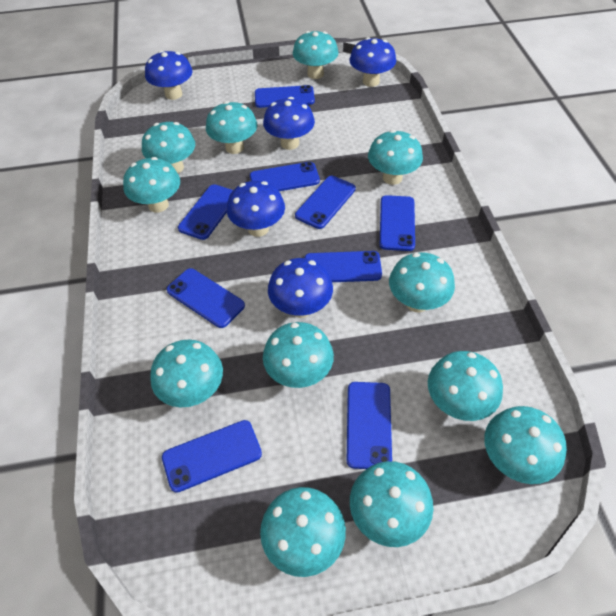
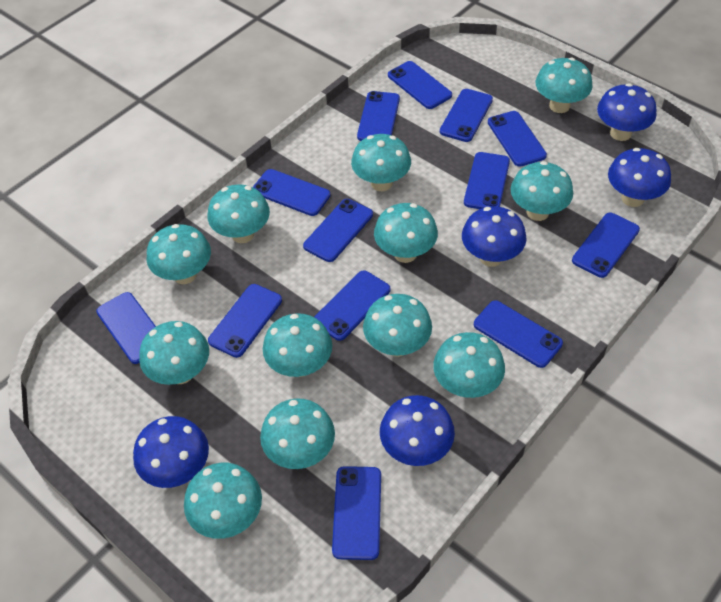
blue phone: [162,420,262,493] [167,268,245,328] [178,184,233,240] [250,162,320,191] [255,85,315,108] [295,176,356,229] [304,251,382,282] [347,382,392,469] [380,195,415,251] = 9 -> [96,292,156,364] [208,284,282,358] [253,169,331,216] [303,199,373,262] [314,270,390,341] [332,466,381,560] [357,91,400,141] [388,61,452,109] [440,89,493,142] [464,152,510,209] [474,300,563,368] [488,111,547,167] [572,213,640,278] = 13

